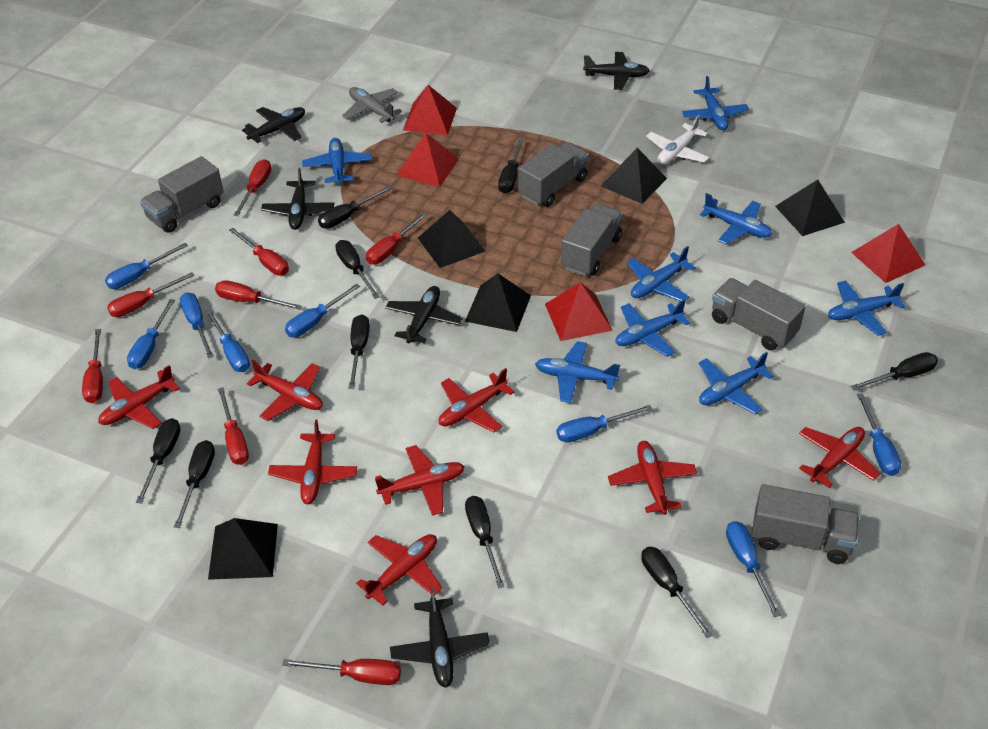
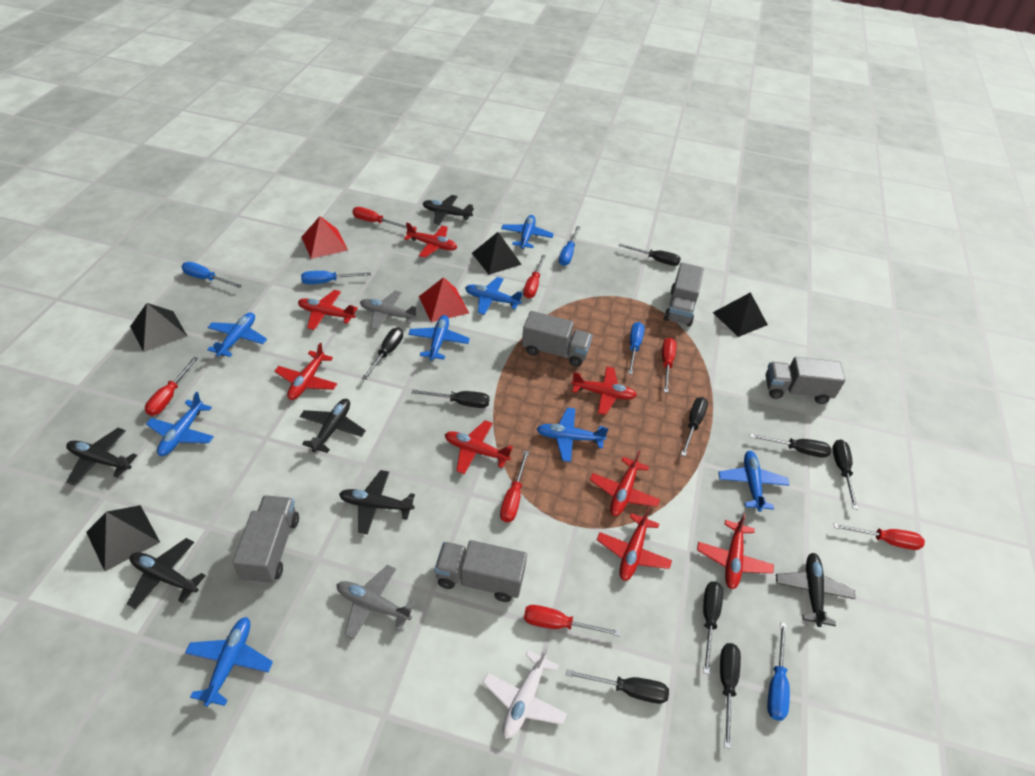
black plane: [242,107,305,143] [261,168,334,230] [385,286,463,343] [390,586,490,688] [583,52,650,90] = 5 -> [66,428,138,486] [127,538,206,609] [300,399,366,453] [339,470,415,534] [423,195,474,225] [776,553,856,627] = 6
black pyramid: [208,518,278,580] [418,210,486,268] [465,274,531,332] [601,148,667,204] [775,180,845,236] = 5 -> [86,505,160,571] [130,303,187,352] [472,232,522,275] [713,292,768,337] = 4
blue screwdriver: [105,243,188,289] [127,299,175,369] [180,292,214,358] [205,309,250,372] [285,284,360,337] [556,405,652,442] [726,521,780,617] [857,393,901,476] = 8 -> [181,262,242,288] [301,271,371,284] [559,226,580,266] [628,322,645,375] [767,622,790,721] = 5
grey plane: [342,87,402,123] = 1 -> [337,565,416,639] [360,290,419,331] = 2
red pyramid: [396,133,459,187] [403,85,457,135] [545,282,613,341] [851,224,925,283] = 4 -> [301,216,348,259] [419,277,469,322] = 2
red screwdriver: [82,329,103,403] [107,272,195,317] [215,280,301,310] [218,387,249,465] [229,228,289,276] [233,159,271,216] [282,659,401,685] [366,213,428,265] = 8 -> [145,357,198,416] [352,207,407,229] [500,451,529,522] [523,255,546,298] [524,605,621,637] [662,338,676,393] [834,523,925,550] = 7

